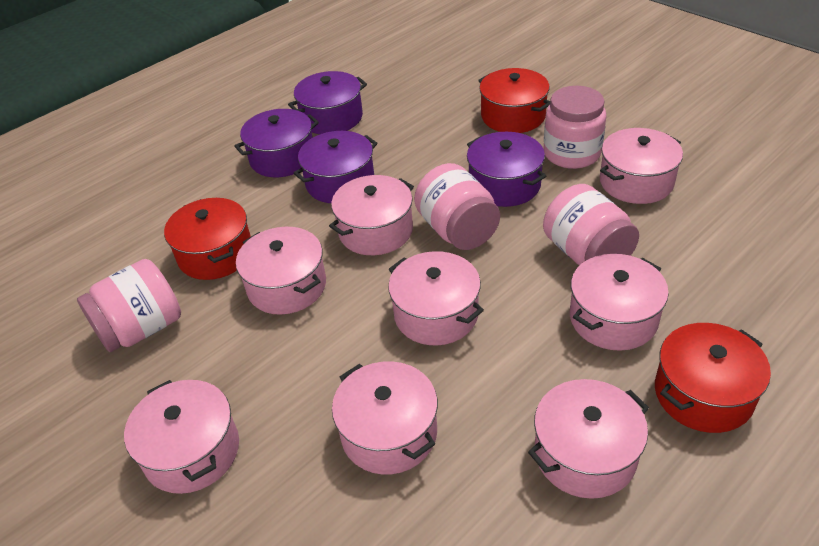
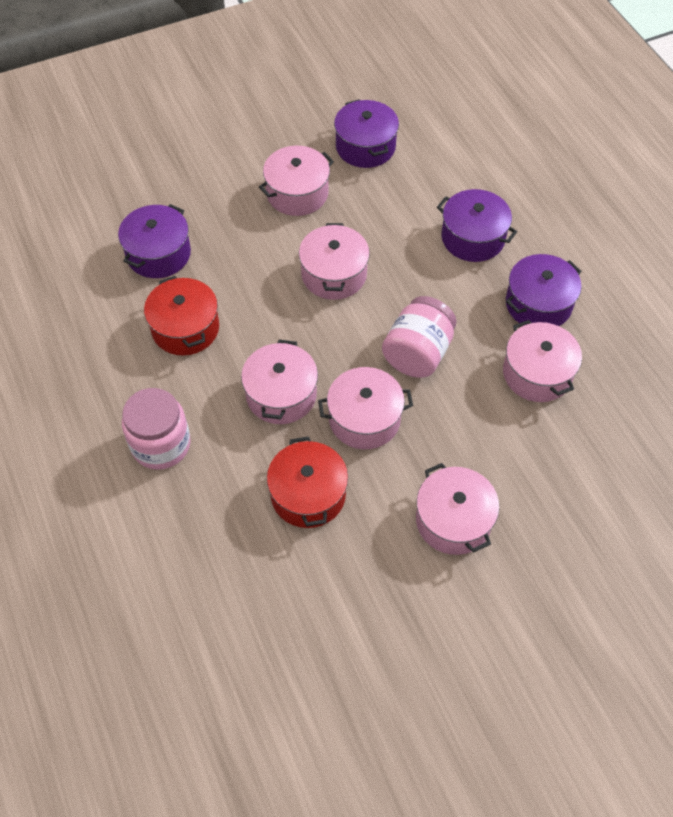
pink jar: [77,259,181,352] [414,163,500,250] [543,184,639,266] [544,86,606,169] = 4 -> [122,388,191,470] [382,296,457,378] = 2
pink pot: [124,380,239,494] [236,227,326,315] [329,175,414,255] [332,361,438,475] [388,251,484,345] [528,379,649,499] [570,254,669,351] [600,128,683,204] = 8 -> [241,339,318,424] [259,146,334,216] [299,223,370,300] [318,367,413,449] [416,463,499,555] [503,320,582,402] = 6
red pot: [164,198,251,280] [478,68,550,133] [655,323,771,433] = 3 -> [144,276,219,356] [267,436,348,528] = 2

